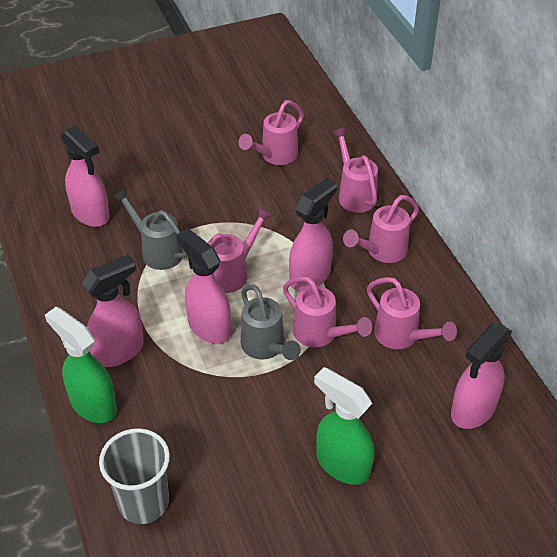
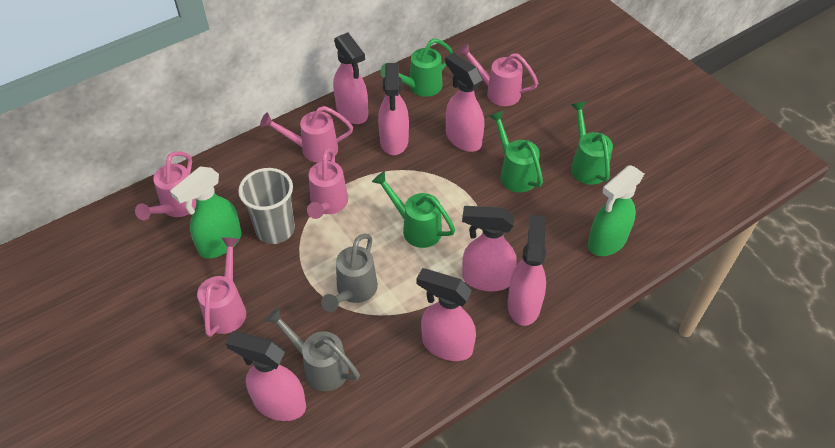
green watering can: none = 0 -> [372,171,455,248] [380,38,453,97] [489,111,543,192] [571,101,613,185] = 4
pink spray bottle: [61,125,110,227] [82,254,144,367] [176,228,231,344] [289,178,337,291] [451,323,512,429] = 5 -> [225,331,306,421] [333,33,368,124] [378,63,409,155] [416,268,476,361] [445,53,484,152] [462,206,517,291] [508,215,546,326] = 7
pink watering can: [208,207,273,293] [239,100,304,165] [283,276,372,347] [332,127,378,213] [343,195,419,263] [367,277,457,349] = 6 -> [135,151,196,220] [197,237,246,337] [260,106,353,163] [307,148,348,219] [458,43,538,106] = 5

